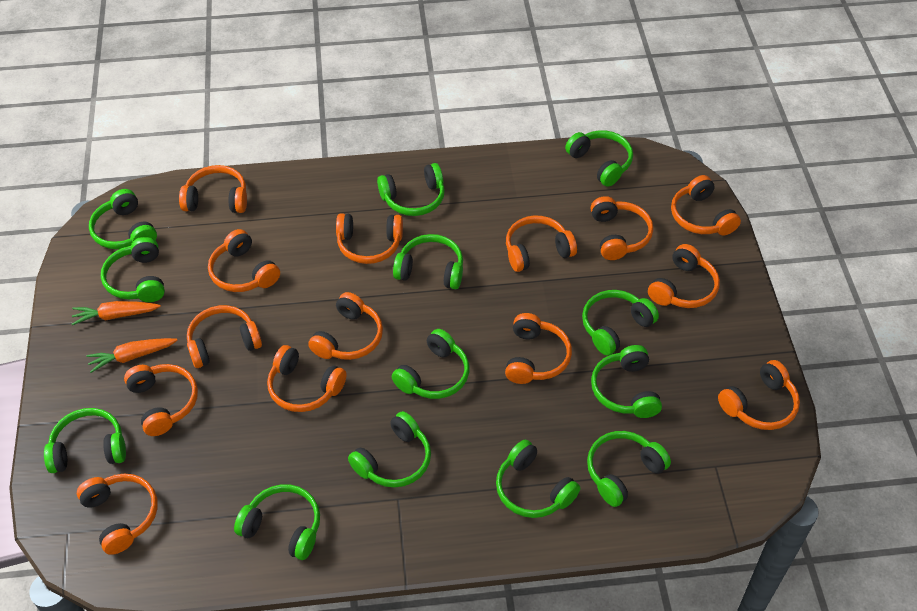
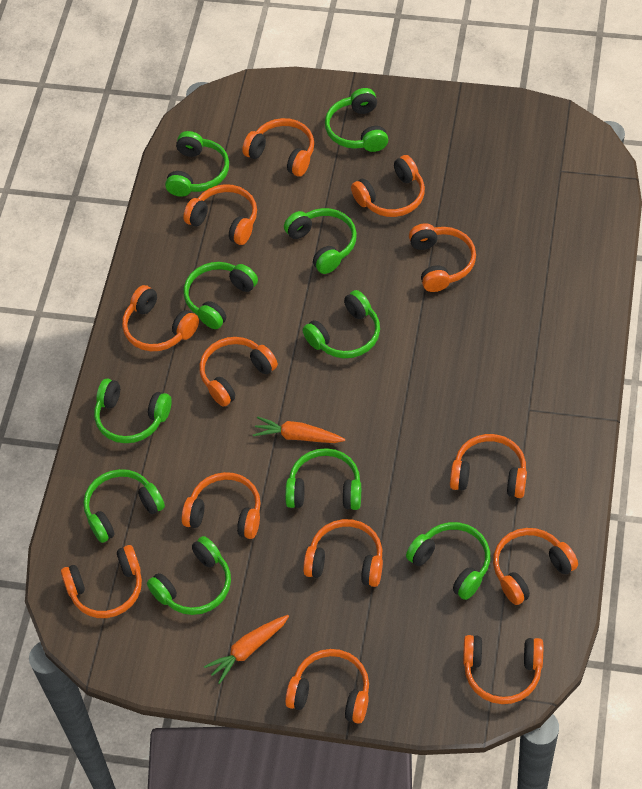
green headphones: [44,408,126,473] [89,189,157,249] [101,237,165,302] [234,484,320,560] [348,411,431,488] [377,163,445,216] [392,329,469,399] [393,234,463,289] [496,440,580,518] [565,130,633,187] [582,290,659,355] [587,431,671,507] [591,345,662,418] = 13 -> [83,469,165,543] [94,379,172,443] [147,536,231,615] [165,131,229,197] [184,262,258,329] [284,208,357,274] [285,448,361,510] [302,290,380,358] [325,88,388,152] [406,522,490,600] = 10
orange headphones: [77,474,158,555] [124,364,198,436] [179,165,247,213] [187,305,262,368] [208,229,280,292] [267,345,347,412] [308,292,383,360] [336,213,403,264] [505,313,572,384] [506,216,577,272] [591,196,653,260] [648,244,720,308] [671,175,741,235] [718,360,800,430] = 14 -> [61,545,142,618] [122,285,199,351] [182,472,261,539] [183,184,257,245] [199,337,278,407] [242,118,314,177] [285,649,369,724] [303,519,383,587] [351,155,425,217] [409,223,476,292] [450,434,527,498] [463,635,543,704] [493,528,578,605] = 13

